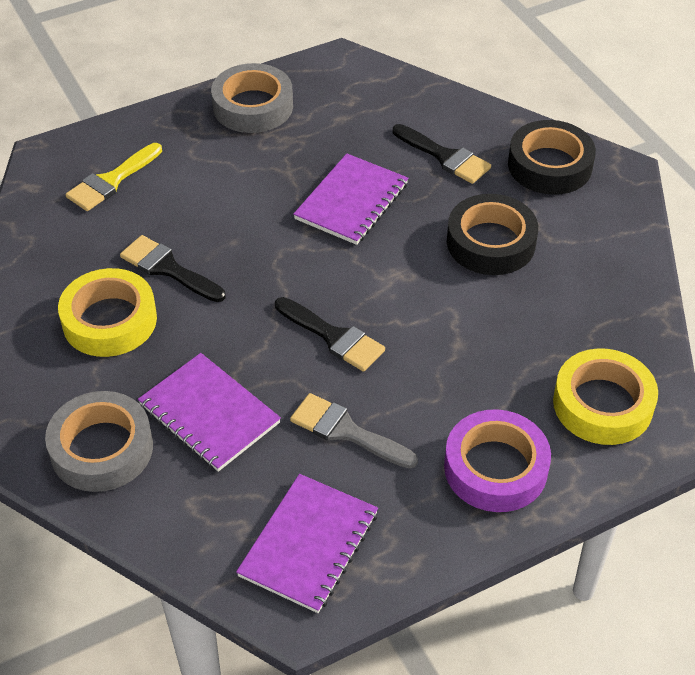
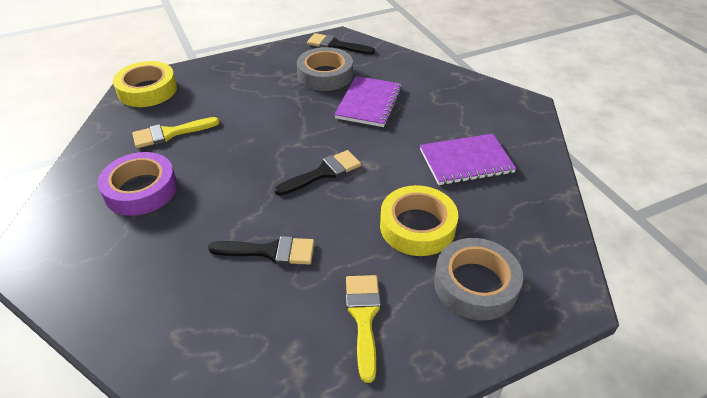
black tape: [447,194,538,275] [508,120,596,195] = 2 -> none = 0
grey brush: [290,393,418,469] = 1 -> none = 0
purple notebook: [138,353,281,472] [236,474,378,613] [293,153,409,245] = 3 -> [334,76,402,127] [420,134,517,185] = 2
yellow brush: [66,143,162,211] = 1 -> [132,117,220,148] [346,275,381,383] = 2

